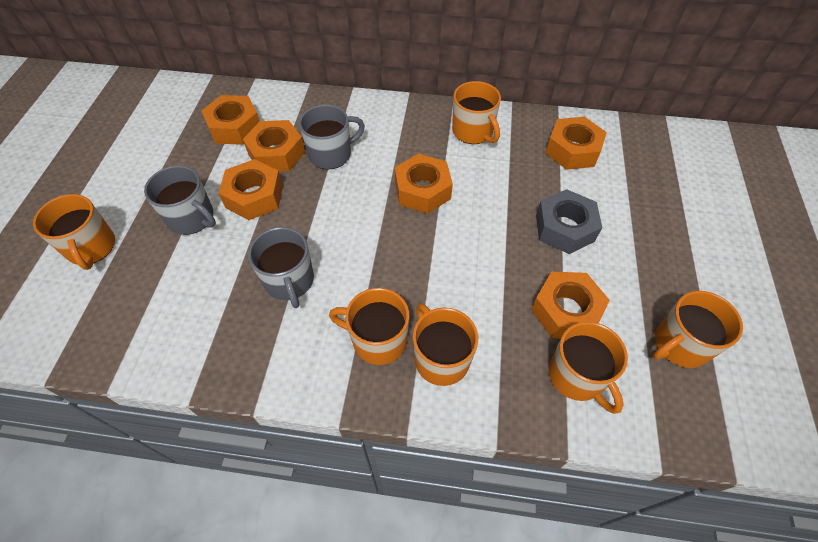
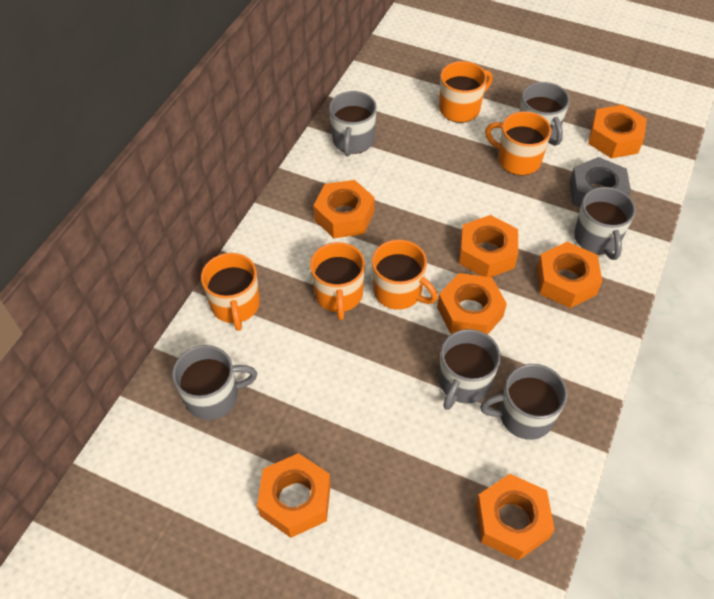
grey mug: [144,166,216,235] [248,227,314,308] [299,105,365,170] = 3 -> [172,345,257,420] [329,91,377,156] [439,329,501,410] [480,364,567,440] [520,82,570,146] [574,187,636,260] = 6
orange mug: [33,194,115,270] [329,288,409,365] [413,303,478,386] [452,81,501,144] [549,322,628,414] [653,291,743,368] = 6 -> [201,253,260,331] [310,242,365,320] [372,240,438,310] [439,61,493,123] [485,111,551,176] = 5
orange nut: [201,95,260,145] [219,159,283,220] [243,120,305,171] [395,154,453,214] [531,272,610,339] [546,117,607,170] = 6 -> [257,453,331,538] [313,180,375,238] [437,273,507,335] [459,215,518,277] [476,474,555,561] [537,242,602,308] [588,105,647,159] = 7

